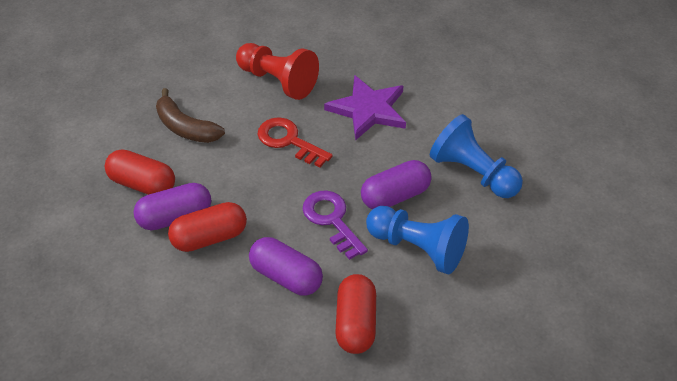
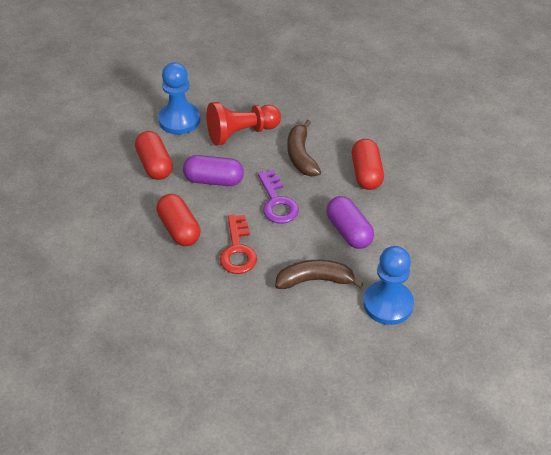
brown banana: [156,88,225,143] = 1 -> [275,260,363,289] [288,120,321,176] = 2
purple capsule: [134,183,212,230] [249,237,323,296] [361,160,432,209] = 3 -> [183,155,244,186] [326,196,374,249] = 2
purple star: [324,75,406,141] = 1 -> none = 0

